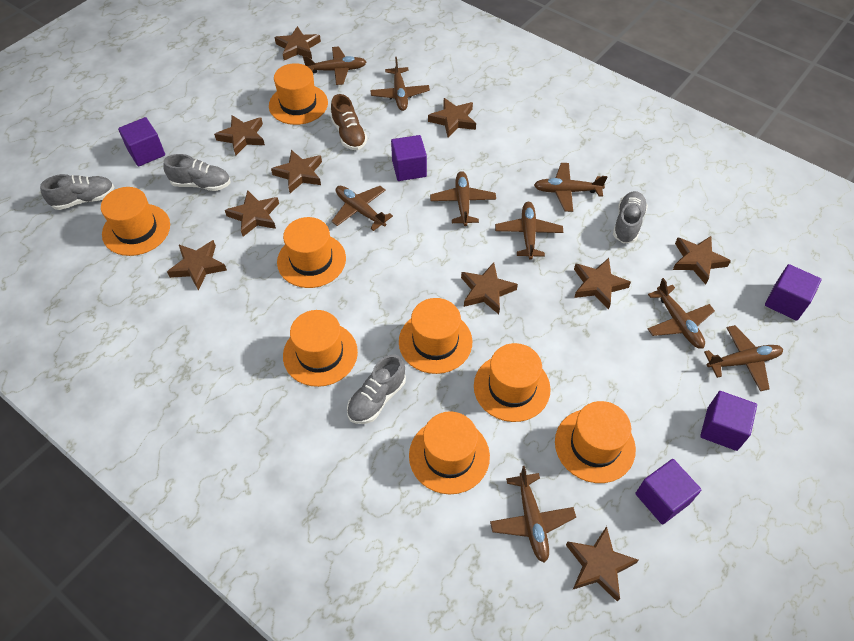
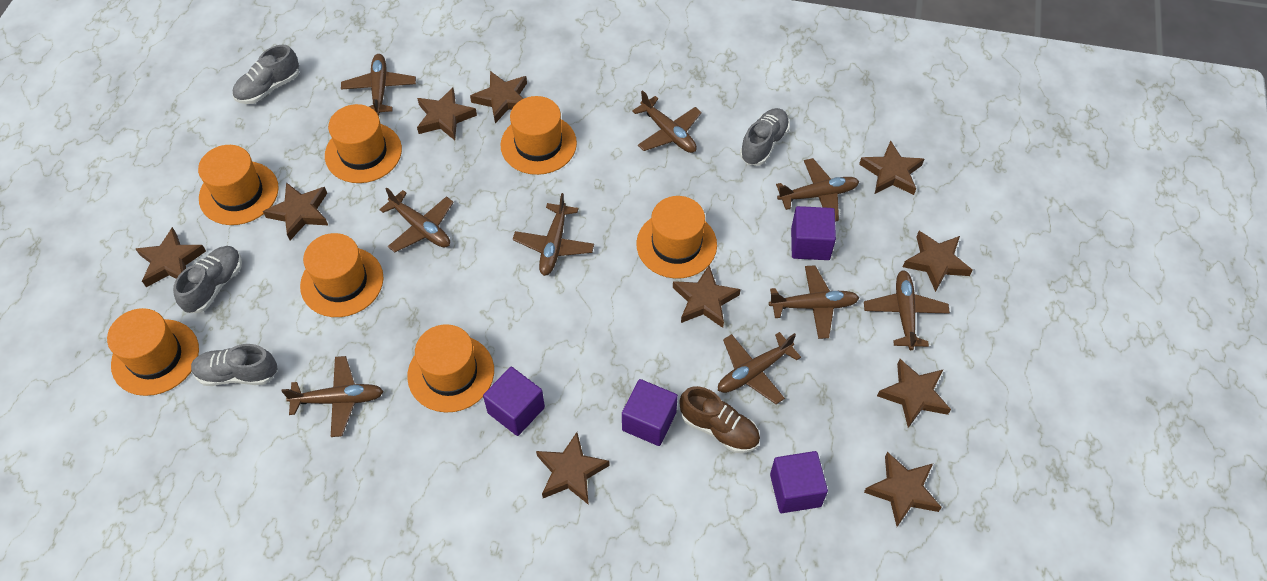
orange hat: [101,187,170,256] [269,63,328,125] [277,217,346,288] [283,310,358,387] [399,298,472,374] [409,411,490,494] [474,343,551,422] [555,401,636,483] = 8 -> [107,308,199,396] [198,145,279,225] [300,233,383,317] [325,104,402,183] [407,324,494,413] [500,96,577,175] [636,196,717,279] = 7
purple cube: [118,117,165,167] [391,135,427,181] [635,459,701,524] [700,391,757,451] [765,264,822,321] = 5 -> [483,367,545,436] [622,379,678,446] [770,451,828,513] [791,206,836,260] = 4

